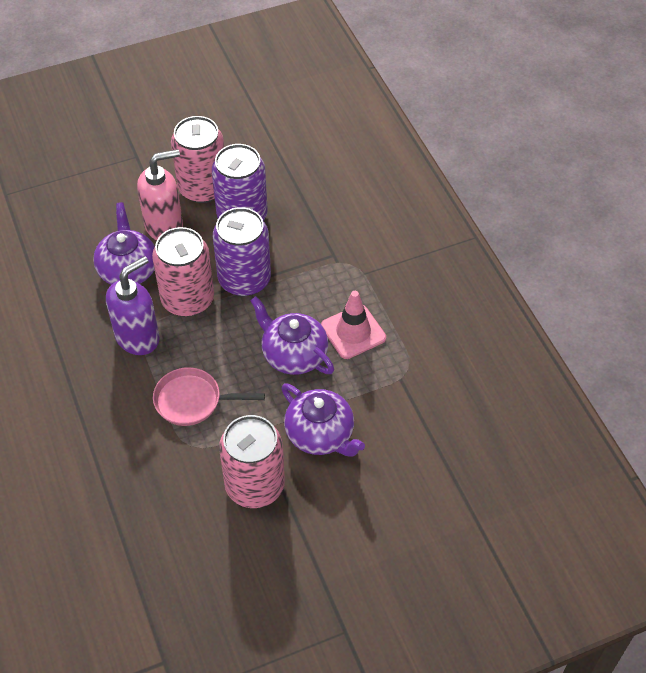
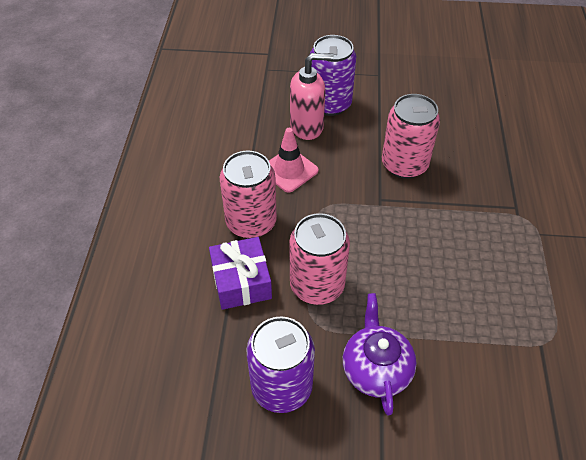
pink pan: [153,367,265,426] = 1 -> none = 0
purple gift: none = 0 -> [209,237,272,310] = 1
purple soap dispenser: [106,256,159,355] = 1 -> none = 0
purple teapot: [93,202,155,285] [250,296,334,375] [281,383,365,457] = 3 -> [343,293,417,415] = 1

